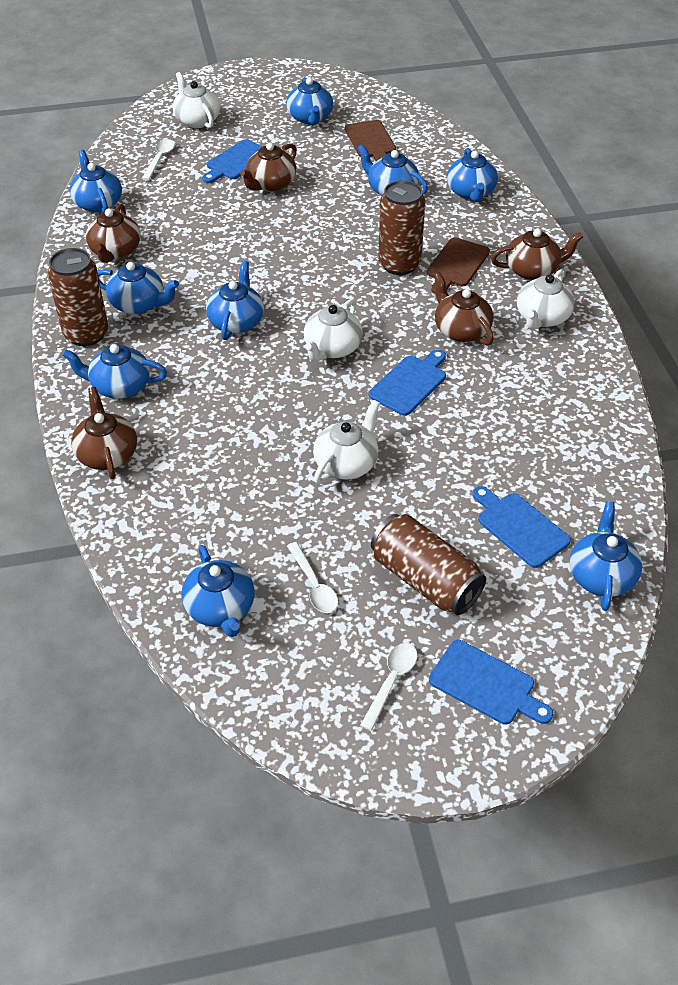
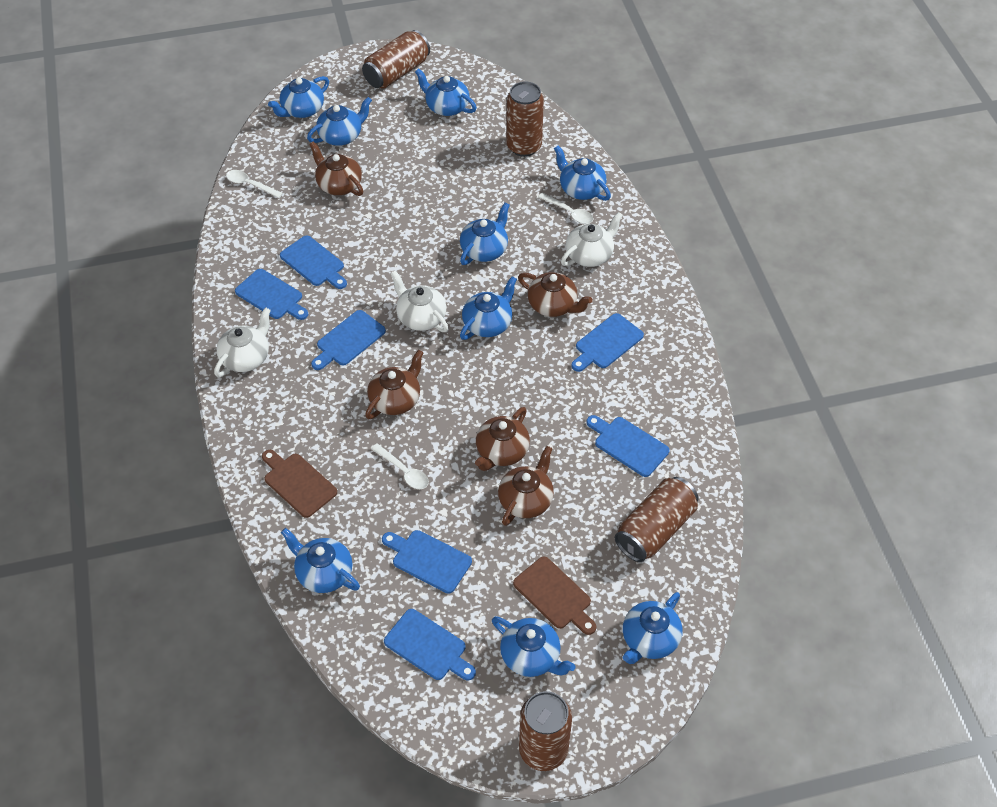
blue cutting board: [202,139,263,183] [369,349,446,416] [429,640,553,725] [472,486,571,568] = 4 -> [235,269,308,320] [280,236,347,289] [311,310,386,370] [382,530,472,593] [384,609,476,681] [571,313,644,372] [586,415,670,477] = 7
brown can: [48,248,108,346] [371,514,486,615] [378,180,425,275] = 3 -> [362,30,430,89] [506,81,544,157] [519,691,572,771] [615,477,699,562] = 4
white teapot: [173,72,220,128] [304,299,363,362] [313,400,380,484] [517,269,575,330] = 4 -> [214,307,271,377] [391,271,449,332] [561,212,623,267] = 3

